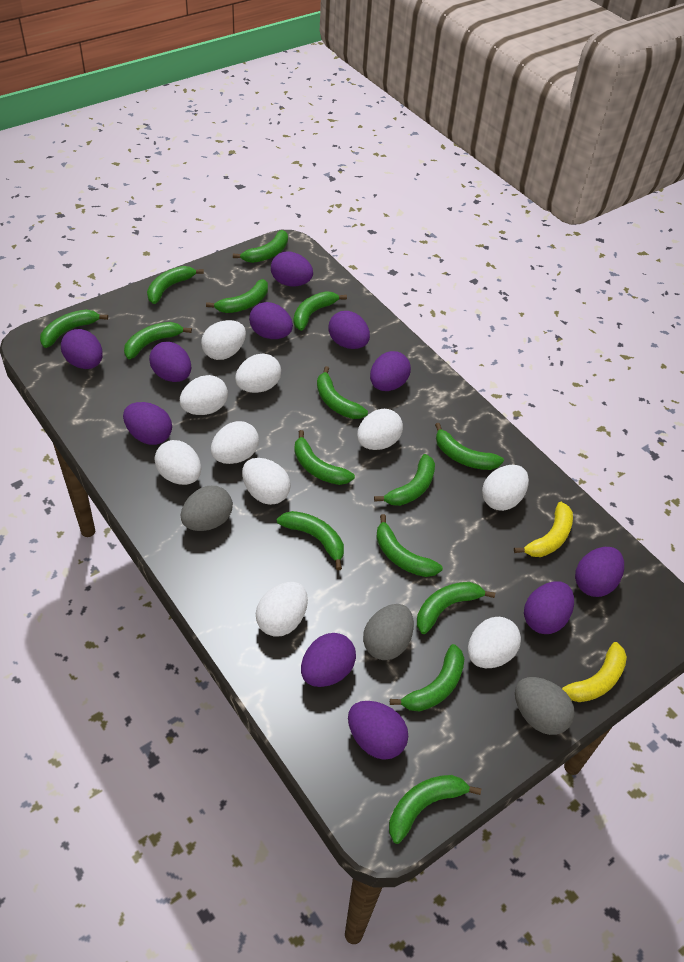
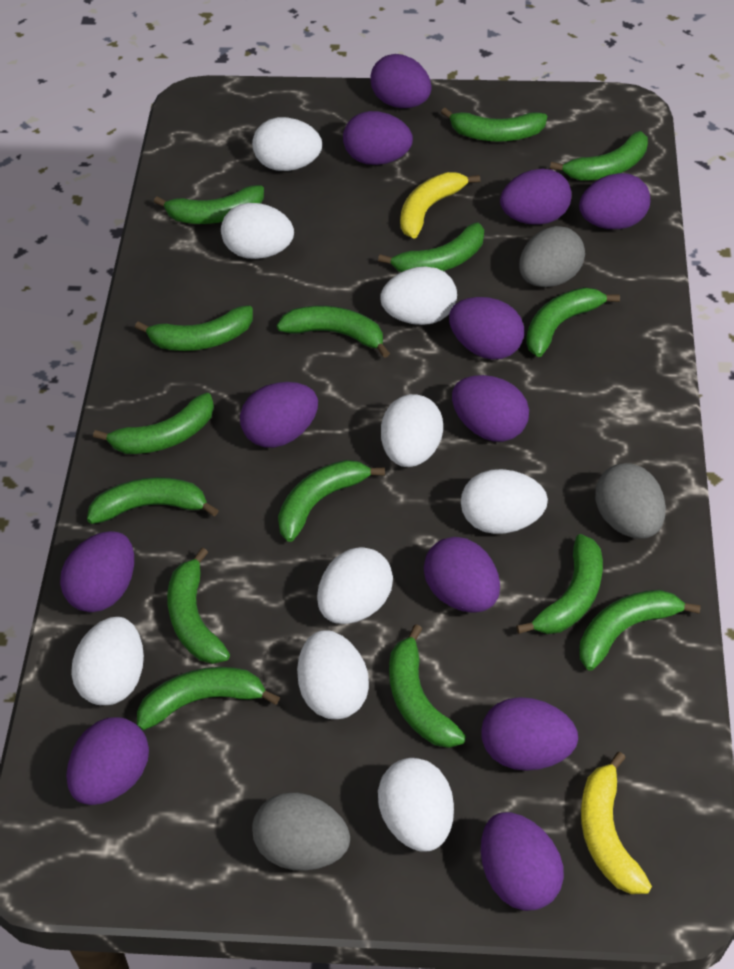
purple egg: [61,329,103,369] [123,402,172,445] [149,342,191,382] [249,302,293,339] [271,252,313,287] [301,633,356,687] [328,311,370,349] [348,701,408,760] [370,351,411,391] [524,581,574,634] [575,547,624,597] = 11 -> [60,531,134,612] [66,717,149,805] [240,382,318,448] [343,111,413,165] [370,54,432,108] [424,537,500,613] [449,297,524,360] [452,375,529,442] [481,697,578,771] [481,812,564,911] [500,169,572,225] [579,173,650,229] = 12
white egg: [154,440,201,485] [180,375,228,415] [201,320,246,360] [211,421,259,464] [235,354,281,393] [242,458,290,505] [256,582,308,637] [357,409,403,450] [468,617,521,668] [482,465,529,511] = 10 -> [71,617,144,705] [221,203,294,259] [252,117,322,171] [297,630,369,719] [317,547,393,624] [378,758,454,852] [380,266,457,325] [381,394,443,467] [461,469,548,534] = 9

